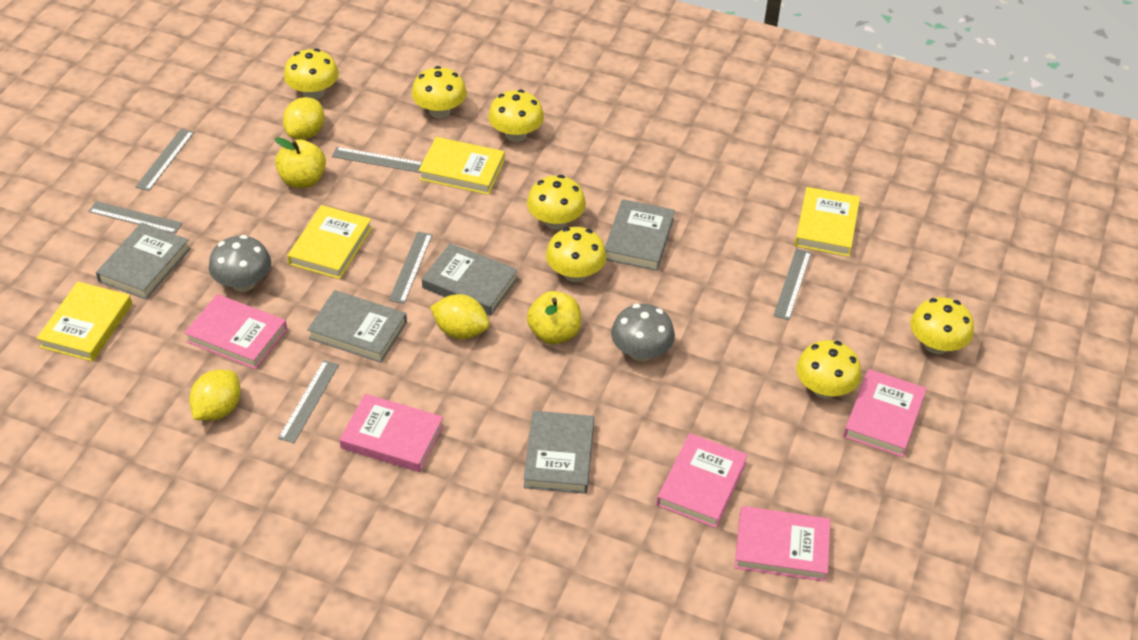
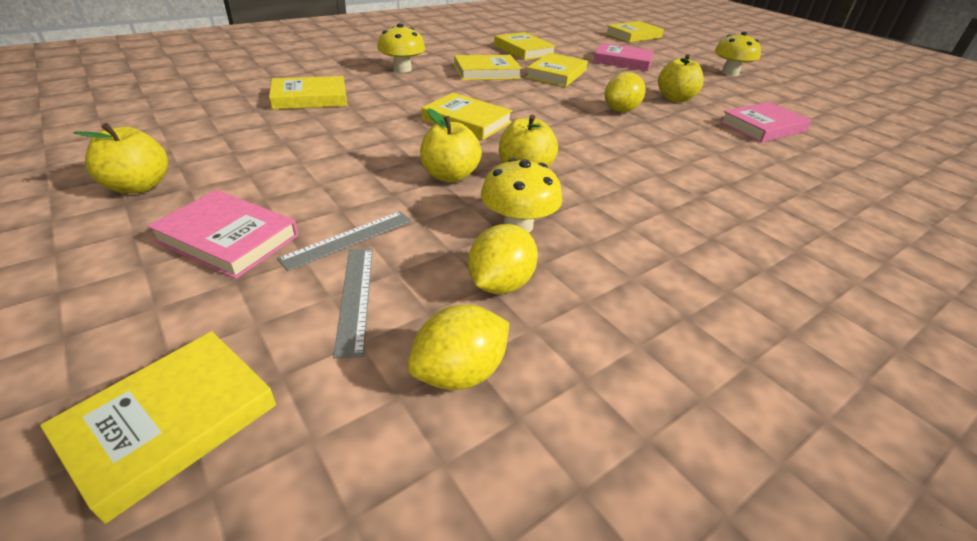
grey book: [96,222,191,300] [307,290,407,363] [422,243,518,315] [523,411,594,494] [605,199,675,271] = 5 -> none = 0
grey mushroom: [209,235,271,292] [611,304,675,361] = 2 -> none = 0
grey ruler: [88,201,183,234] [136,129,194,191] [278,360,339,443] [332,147,423,173] [389,232,433,304] [773,248,811,320] = 6 -> [277,211,412,271] [333,249,373,359] = 2
pink book: [184,294,287,369] [339,394,444,472] [657,433,748,528] [735,506,831,582] [843,369,927,457] = 5 -> [147,190,298,279] [594,43,654,71] [720,102,812,143] = 3
yellow apple: [275,137,326,188] [527,291,581,344] = 2 -> [74,123,168,194] [420,108,482,182] [499,115,558,168] [658,54,704,102] = 4
yellow book: [37,282,132,362] [287,205,372,279] [419,137,505,195] [795,187,860,257] = 4 -> [40,331,276,524] [269,76,347,109] [422,93,513,140] [454,55,522,80] [494,32,556,60] [526,53,588,87] [605,21,664,43] = 7
yellow mushroom: [284,49,339,99] [412,66,467,118] [488,90,544,142] [527,175,586,230] [546,227,607,282] [796,340,861,399] [910,297,974,354] = 7 -> [377,23,425,73] [481,158,562,233] [715,32,761,76] = 3

